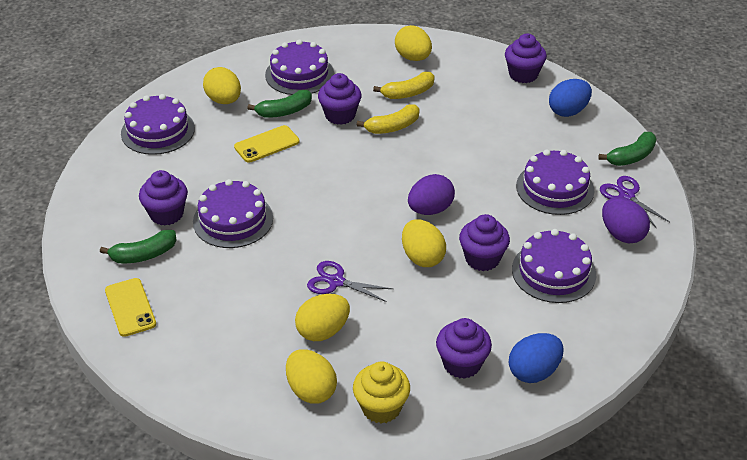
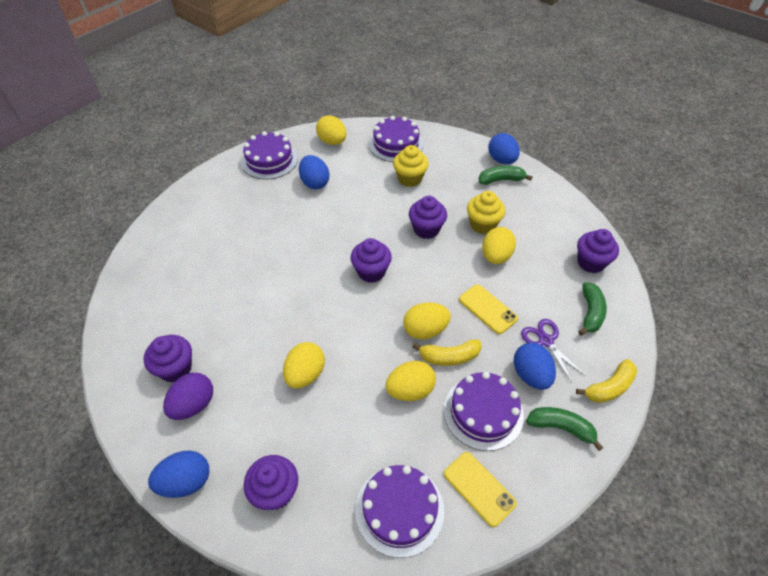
blue egg: [509,333,564,383] [549,79,592,117] = 2 -> [148,451,209,498] [299,155,330,189] [488,133,520,164] [514,343,556,390] = 4
purple cake: [121,94,195,155] [193,179,273,248] [265,40,334,95] [512,229,596,303] [516,149,594,215] = 5 -> [241,131,298,179] [355,465,444,558] [369,116,423,162] [444,372,524,451] = 4
purple egg: [408,174,455,215] [602,198,650,244] = 2 -> [163,373,213,420] = 1
purple scissors: [307,261,393,302] [600,176,670,227] = 2 -> [521,319,585,383] = 1
yellow cupcake: [353,361,410,424] = 1 -> [393,145,429,187] [467,191,505,234] = 2

